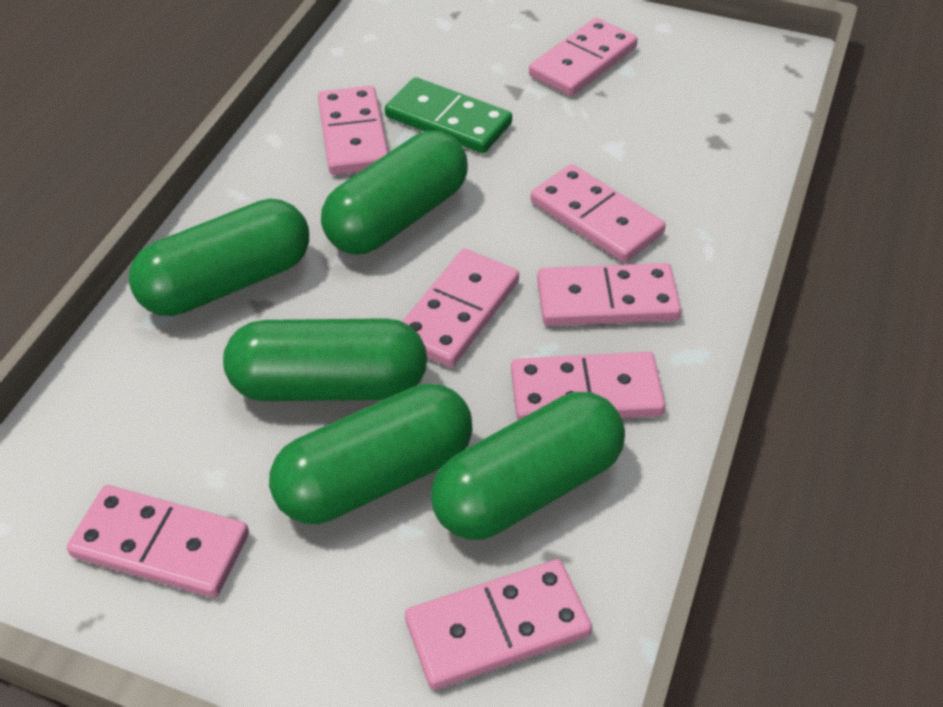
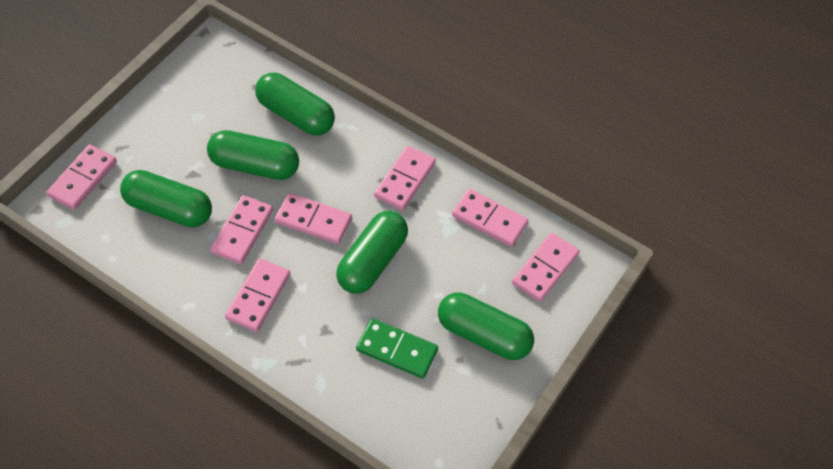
pink domino: [67,485,249,598] [318,86,388,175] [402,249,519,367] [405,559,592,690] [511,352,665,420] [529,18,638,96] [530,164,666,263] [537,263,681,326] = 8 -> [47,144,117,210] [210,195,273,264] [225,258,290,332] [275,193,352,244] [374,146,436,211] [452,189,528,247] [512,233,580,302] = 7

